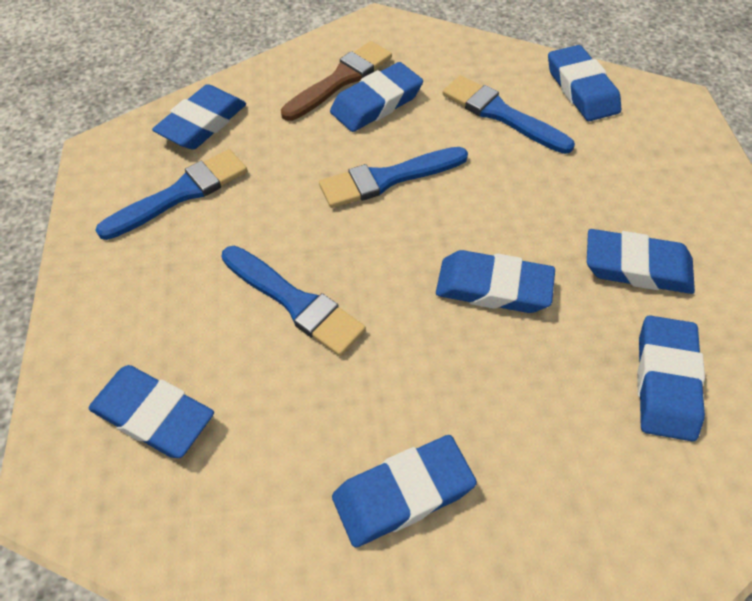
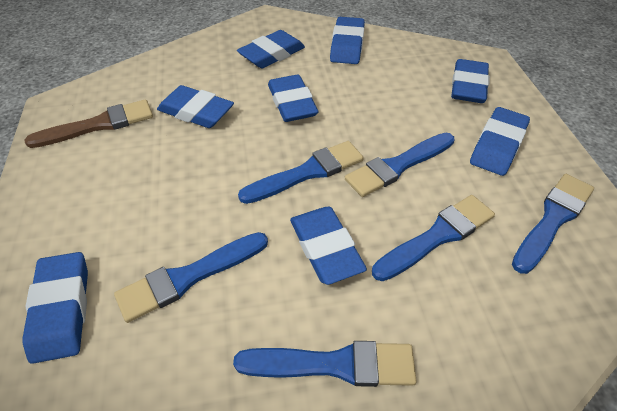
blue brush: [95,149,247,240] [221,246,366,356] [319,147,468,208] [442,75,575,154] = 4 -> [114,232,268,323] [233,341,417,387] [238,141,364,204] [345,133,455,197] [372,195,495,281] [512,174,594,274] = 6

